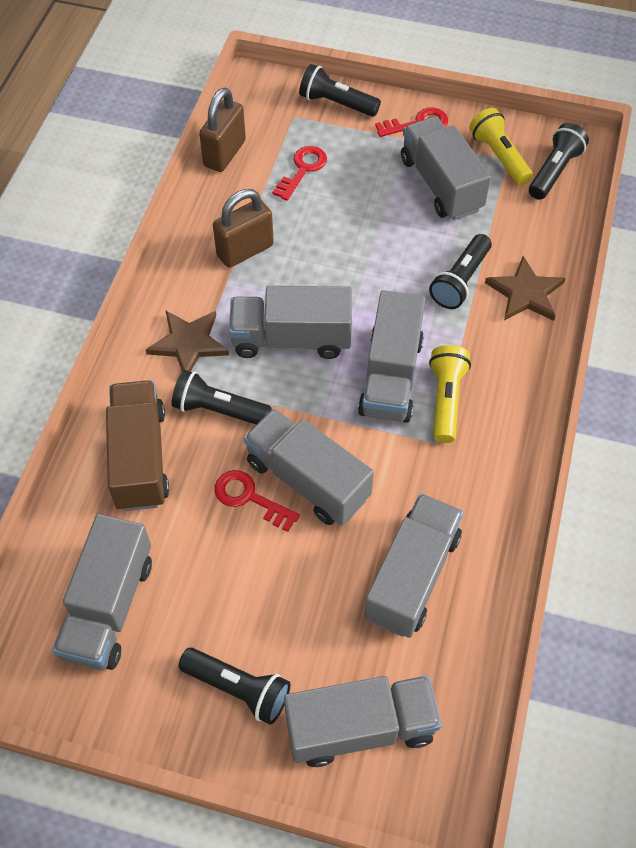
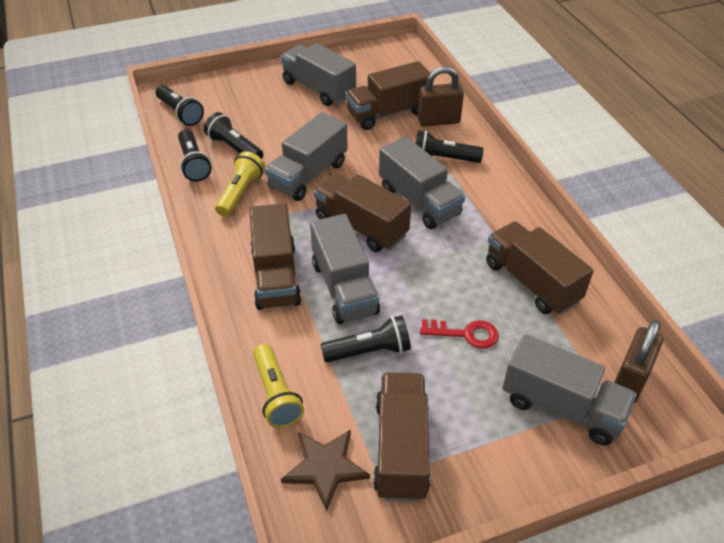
brown star: [146,311,229,372] [485,256,566,321] = 2 -> [281,429,370,511] = 1
brown truck: [106,380,169,511] = 1 -> [249,203,302,310] [314,174,411,252] [345,61,430,130] [373,372,430,502] [486,221,594,315] = 5
grey truck: [52,514,152,670] [229,286,352,359] [244,408,374,525] [284,676,441,767] [358,290,426,423] [364,493,464,638] [401,117,491,220] = 7 -> [265,112,348,201] [281,43,356,106] [310,214,380,324] [379,136,465,229] [502,334,637,446] = 5
red key: [214,470,300,532] [272,146,327,201] [375,108,448,137] = 3 -> [420,319,499,349] = 1

